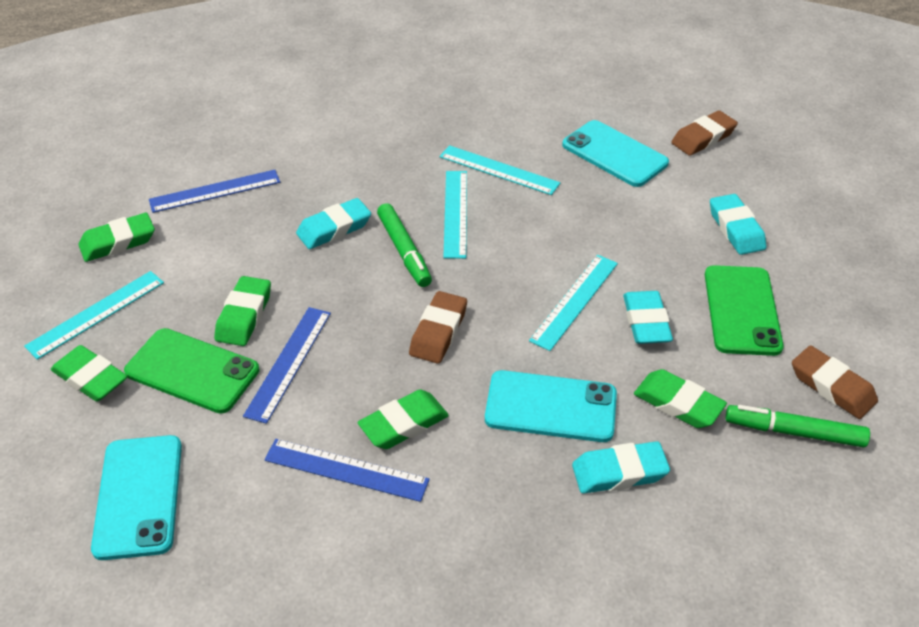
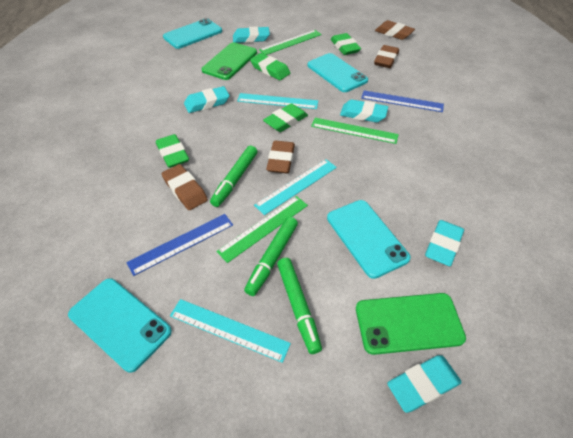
blue ruler: [149,170,280,213] [243,307,331,424] [264,439,430,502] = 3 -> [126,214,233,276] [361,91,444,112] = 2
brown eraser: [409,291,467,364] [671,110,738,156] [792,345,878,419] = 3 -> [162,164,208,210] [266,140,295,173] [374,45,399,68] [375,20,415,40] = 4
green eraser: [51,345,128,402] [78,213,155,262] [214,276,271,346] [358,389,449,449] [634,369,727,428] = 5 -> [156,134,189,168] [250,53,290,80] [263,104,308,132] [331,33,361,55] = 4
green marker: [377,203,432,287] [726,405,870,447] = 2 -> [210,146,257,207] [244,217,298,296] [277,258,322,354] = 3
green ruler: none = 0 -> [216,196,308,263] [259,30,322,55] [311,118,399,144] = 3
turquoise eraser: [296,198,371,249] [572,441,670,493] [623,291,673,344] [710,194,766,255] = 4 -> [184,86,230,113] [233,26,270,43] [340,99,388,123] [387,355,462,413] [425,220,464,266] = 5
turquoise phone: [91,435,182,560] [485,370,617,442] [562,120,669,187] = 3 -> [68,278,172,373] [163,18,222,49] [307,53,368,92] [327,200,411,279] = 4
turquoise ruler: [24,271,164,360] [439,145,560,195] [443,171,467,259] [529,255,618,351] = 4 -> [170,299,291,363] [237,93,318,109] [254,159,337,215] = 3

